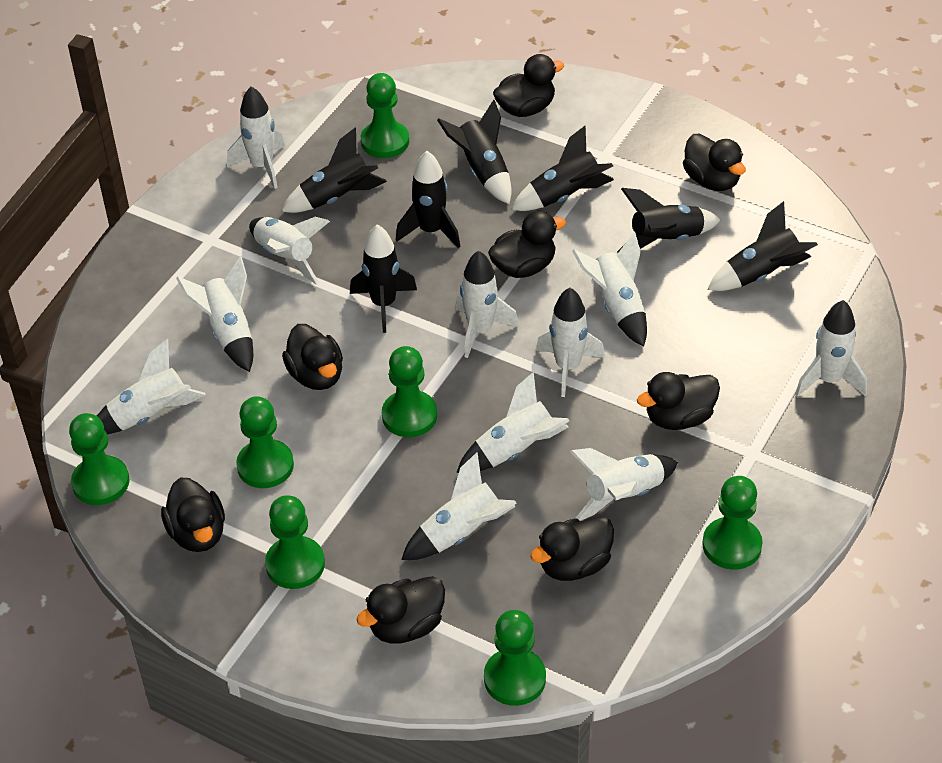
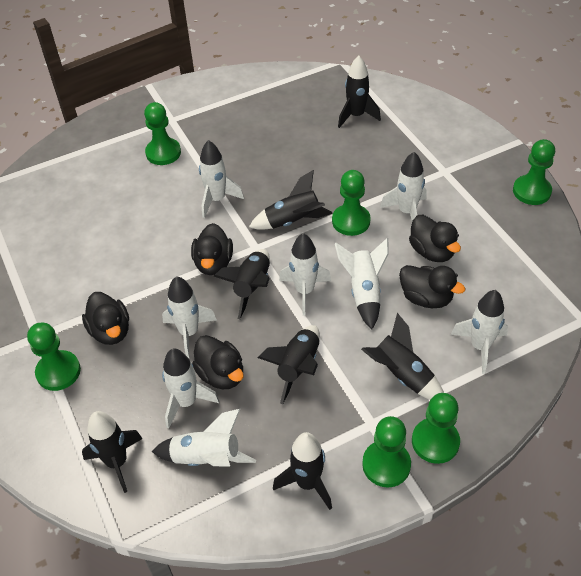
black duck: [161,478,225,552] [282,324,343,390] [356,576,445,643] [488,211,566,278] [493,54,564,117] [530,516,614,581] [637,372,720,430] [683,134,746,191] = 8 -> [82,292,129,345] [191,223,233,275] [192,335,244,389] [399,265,465,308] [409,215,461,262] = 5
green pawn: [69,413,130,505] [236,396,294,488] [265,495,325,589] [361,73,409,158] [382,346,437,437] [484,610,546,706] [702,476,763,570] = 7 -> [27,323,81,391] [144,102,181,165] [332,170,371,236] [362,416,411,487] [412,393,460,464] [513,139,555,205] = 6
white rocket: [97,339,206,434] [176,256,253,372] [227,86,285,189] [249,217,330,285] [401,452,517,560] [456,250,519,358] [456,372,569,473] [536,287,605,397] [570,448,678,521] [572,232,647,347] [795,300,867,397] = 11 -> [152,409,256,467] [162,276,217,358] [162,348,219,429] [199,140,244,218] [279,233,331,315] [335,238,389,329] [380,152,427,221] [451,290,508,374] = 8

